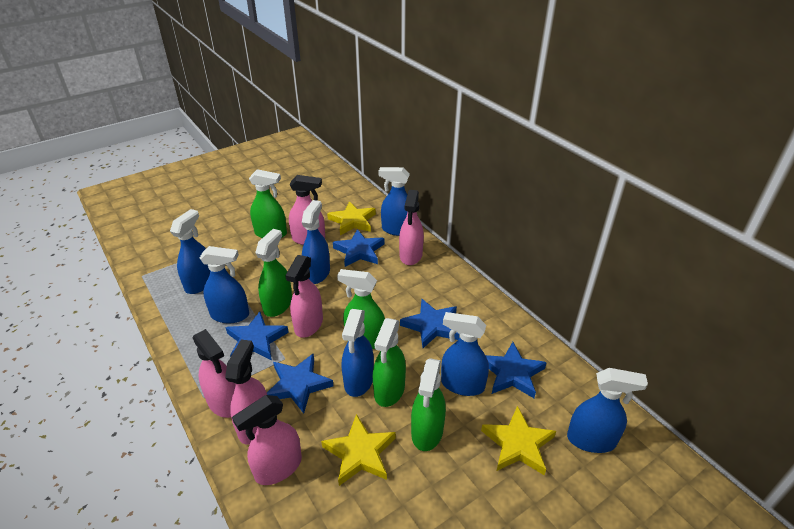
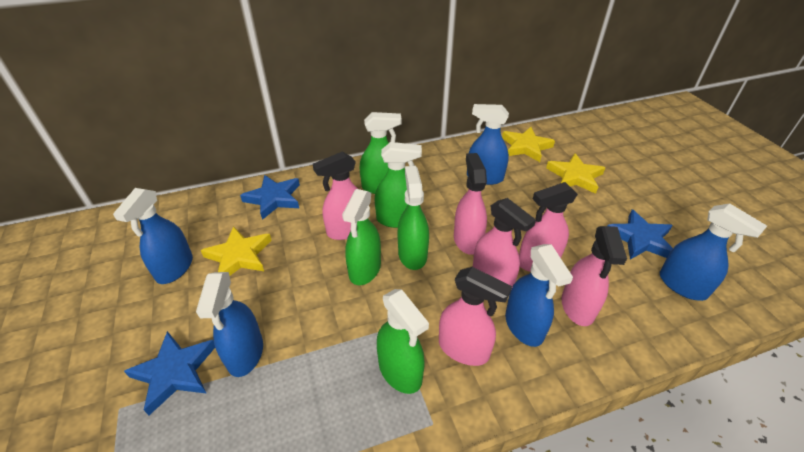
blue spray bottle: [170,209,210,294] [200,246,249,323] [302,200,330,284] [342,309,374,397] [378,167,410,236] [441,312,489,396] [567,368,648,453] = 7 -> [113,188,193,284] [196,272,263,377] [467,104,509,185] [505,244,573,347] [660,203,767,301] = 5
blue star: [225,312,289,361] [267,354,334,414] [333,229,384,267] [400,299,459,348] [486,342,547,398] = 5 -> [124,331,215,415] [240,175,300,220] [607,209,673,260] = 3

